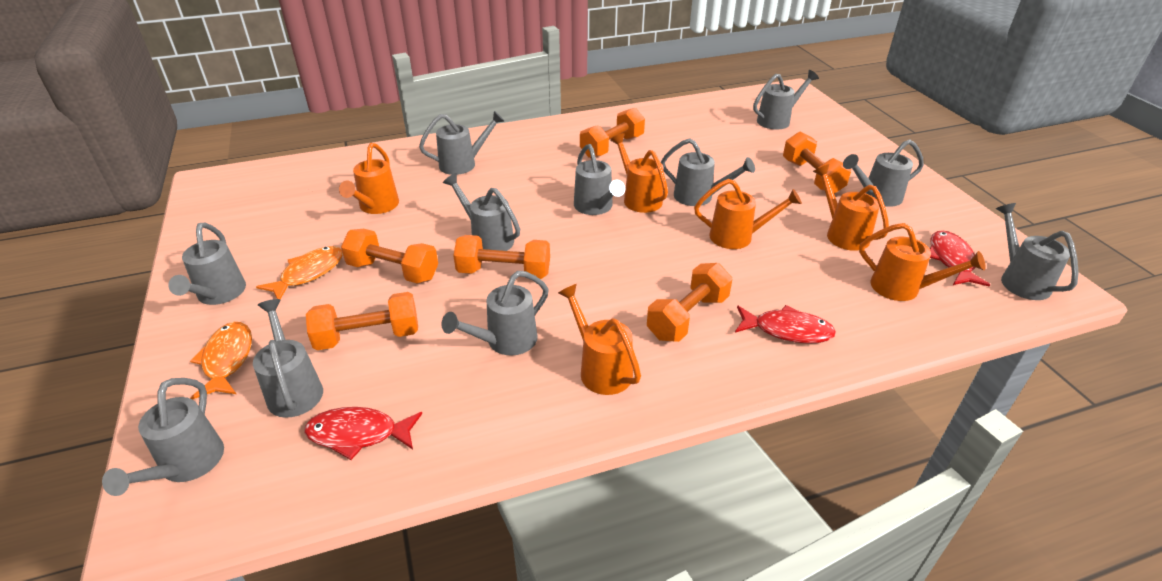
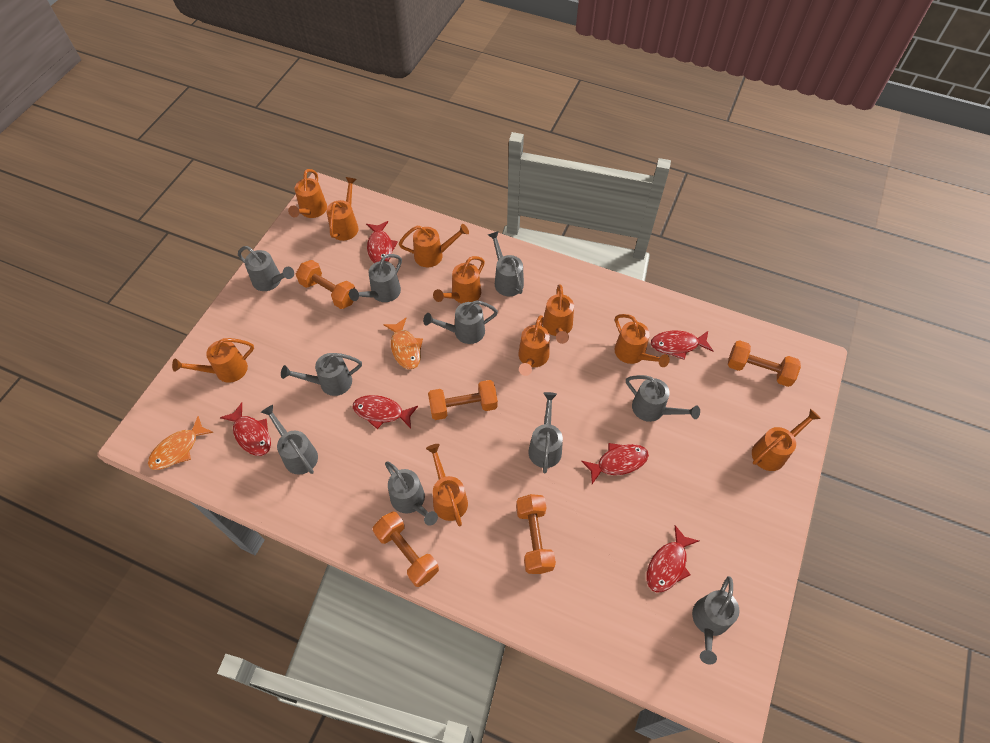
grey watering can: [102,378,224,496] [168,223,246,305] [253,299,323,418] [419,111,505,175] [442,271,549,355] [443,173,520,251] [574,144,625,215] [661,138,755,206] [753,70,819,130] [843,139,924,207] [996,203,1079,300] = 11 -> [238,246,294,291] [261,405,318,475] [281,353,362,396] [349,254,402,302] [385,461,438,526] [423,300,498,344] [488,231,524,296] [528,392,563,473] [626,375,700,422] [692,576,739,665] = 10
orange dumbbell: [306,292,418,350] [341,229,438,284] [453,235,550,279] [580,108,645,158] [647,263,732,342] [783,131,851,194] = 6 -> [296,260,355,309] [373,512,439,587] [428,380,498,420] [516,494,556,574] [728,340,801,387] = 5
orange watering can: [339,143,399,214] [558,284,641,395] [610,133,668,213] [694,179,802,249] [813,164,889,251] [859,223,986,301] = 6 -> [172,338,254,383] [288,169,327,218] [326,177,359,241] [399,224,469,267] [426,444,468,526] [433,256,485,303] [518,315,550,376] [543,284,574,344] [614,314,670,367] [752,409,821,471] = 10
red fish: [304,407,422,460] [735,305,836,344] [930,230,990,287] = 3 -> [220,402,271,456] [353,395,418,429] [366,221,398,263] [581,443,649,484] [647,525,699,593] [651,331,713,360] = 6

